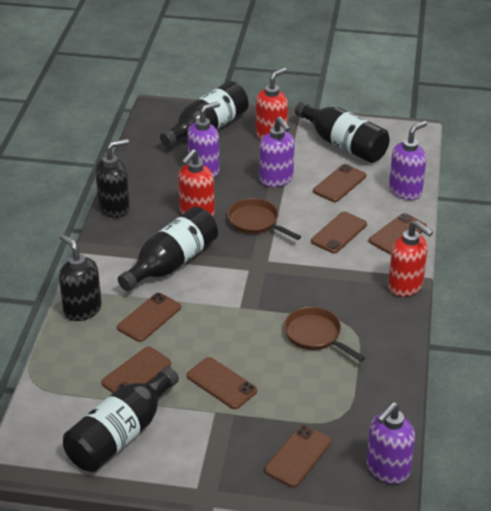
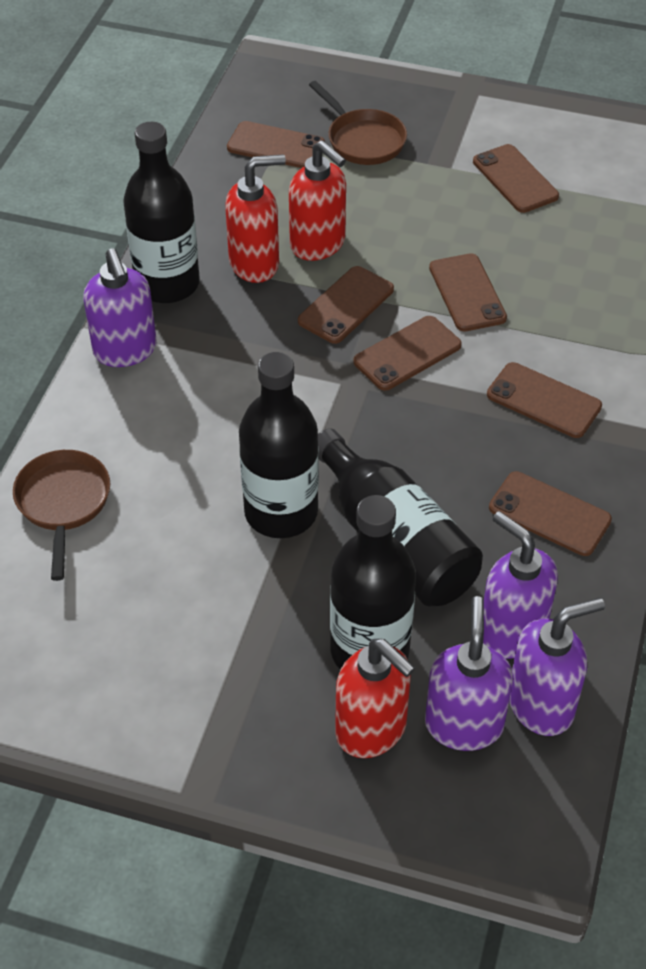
black soap dispenser: [59,234,102,321] [95,139,130,218] = 2 -> none = 0

